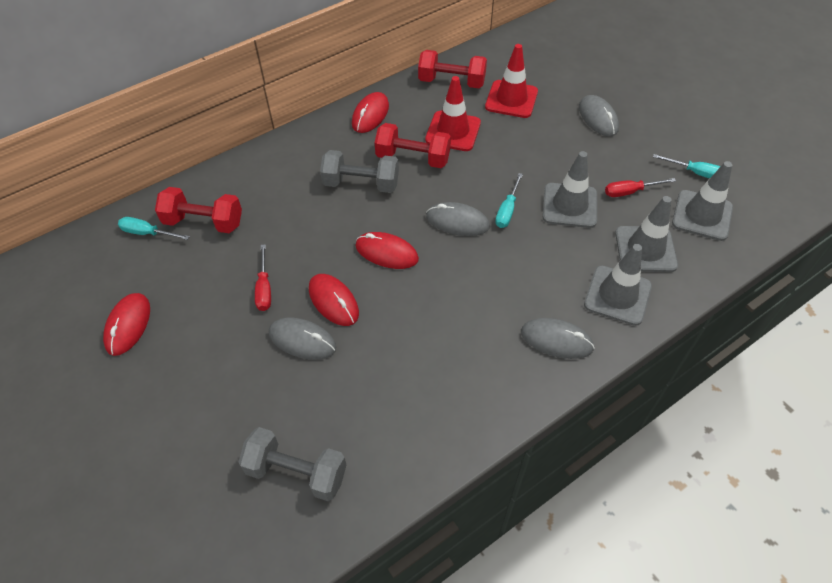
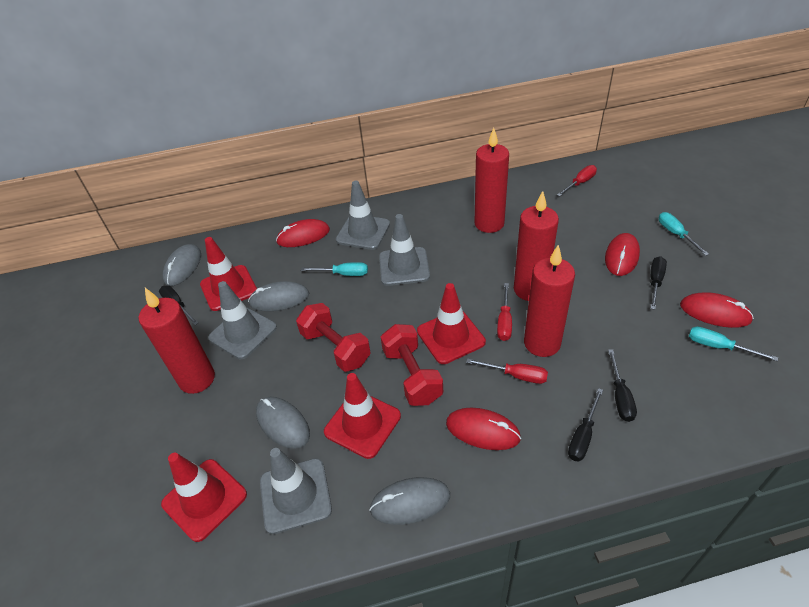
black screwdriver: none = 0 -> [159,285,199,325] [568,388,603,461] [608,349,637,422] [650,256,667,310] = 4
grey dumbbell: [238,427,346,501] [320,150,399,193] = 2 -> none = 0
red candle: none = 0 -> [139,288,215,394] [475,128,509,233] [514,191,559,301] [524,245,575,357] = 4
red dumbbell: [155,187,242,233] [375,123,451,168] [418,50,487,88] = 3 -> [296,303,371,372] [381,324,443,406] = 2
red screwdriver: [255,244,271,311] [605,178,676,197] = 2 -> [466,359,548,384] [497,283,512,341] [557,165,597,196] = 3
red traffic cone: [425,76,481,151] [485,44,538,118] = 2 -> [161,453,247,542] [200,237,257,311] [324,373,401,459] [417,283,486,364] = 4

